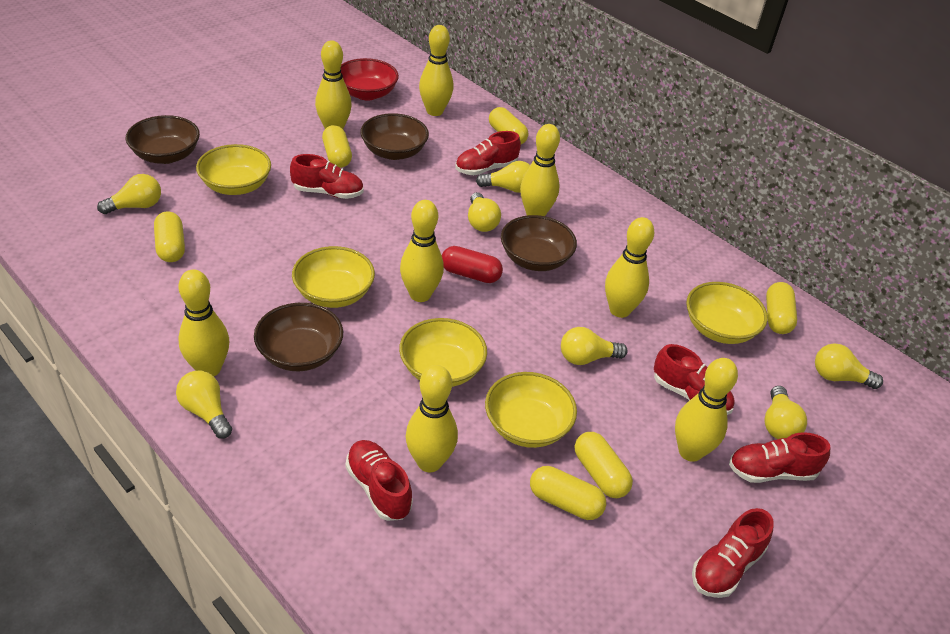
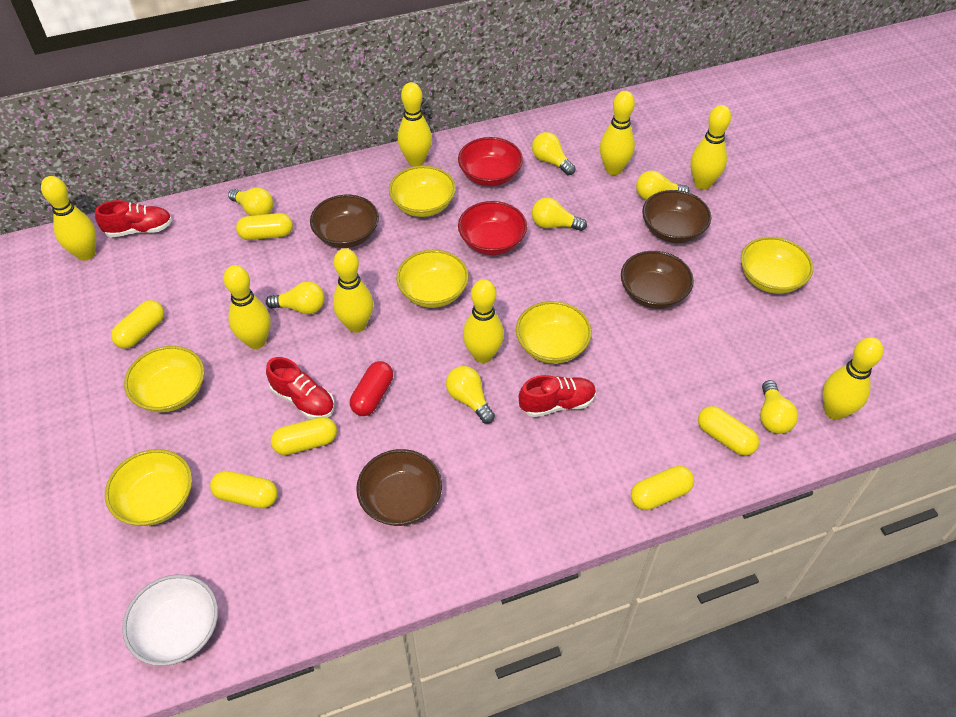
red bowl: [341,58,399,101] = 1 -> [458,137,523,186] [458,201,527,255] = 2
red shoe: [290,154,364,199] [346,440,413,521] [455,131,521,175] [654,344,735,415] [692,508,774,598] [729,432,830,483] = 6 -> [95,200,172,237] [266,357,335,419] [519,375,596,417] = 3
white bowl: none = 0 -> [122,574,218,666] = 1
yellow bowl: [196,144,271,195] [292,246,375,308] [399,318,487,387] [485,372,577,448] [686,282,768,344] = 5 -> [105,449,192,526] [124,346,205,412] [389,166,456,217] [396,250,469,308] [516,301,592,364] [740,237,813,294] = 6

